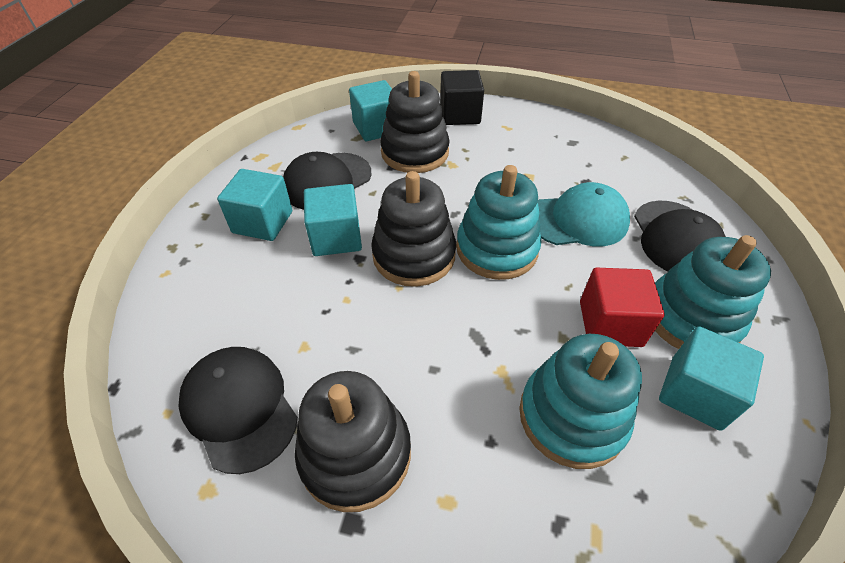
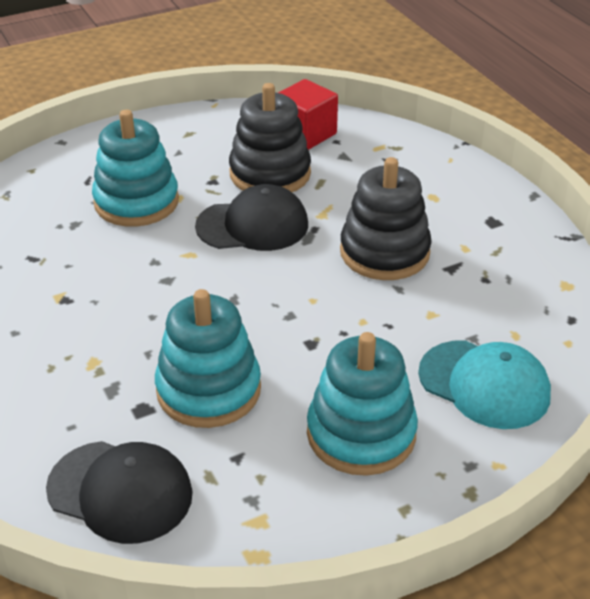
black cap: [178,347,298,474] [283,152,371,210] [634,201,726,271] = 3 -> [46,441,193,544] [195,184,308,251] = 2
black cube: [440,70,484,125] = 1 -> none = 0
black stacking toy: [295,371,411,512] [371,171,456,287] [380,71,450,173] = 3 -> [229,83,311,192] [340,157,432,280] = 2
turquoise cube: [217,169,292,241] [304,184,362,256] [349,80,392,141] [659,326,764,431] = 4 -> none = 0

